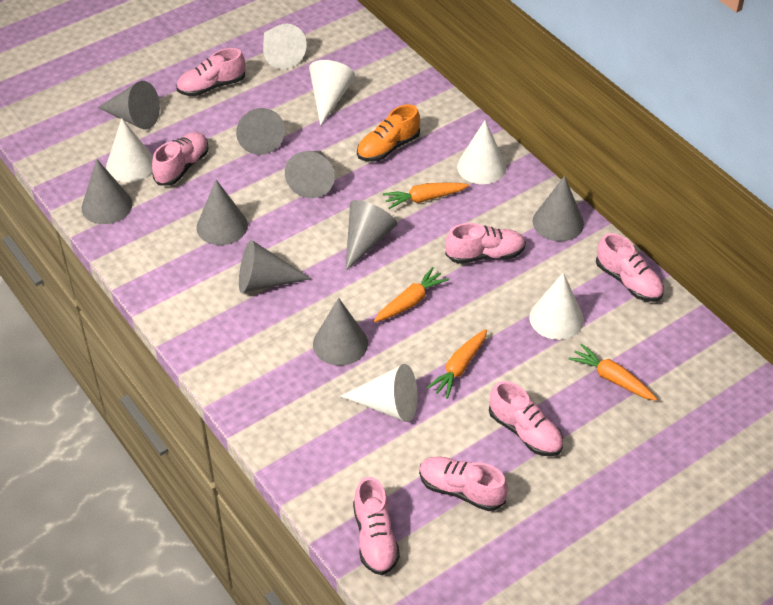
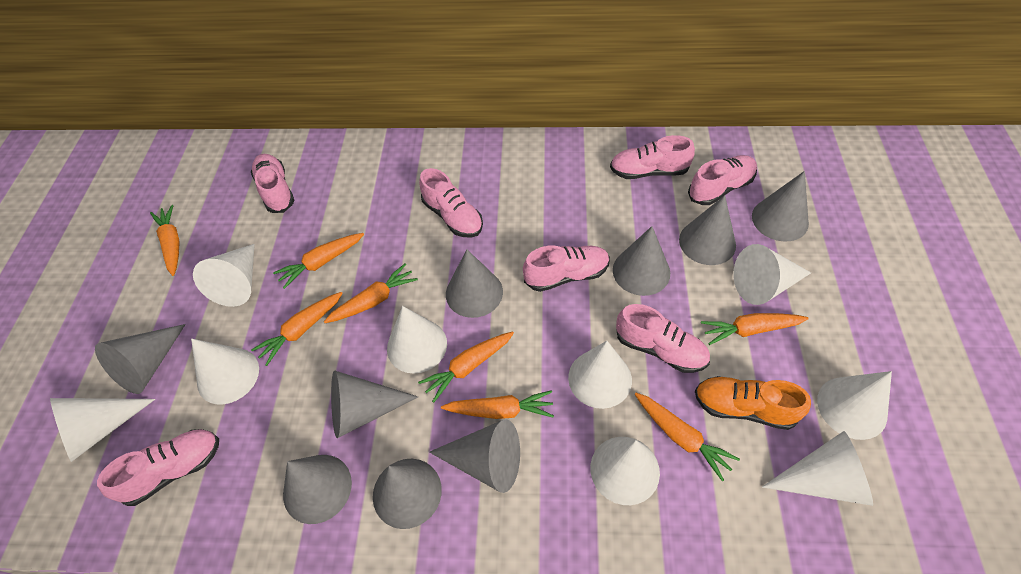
orange carrot: [374,267,449,322] [383,182,469,209] [426,329,487,399] [569,344,657,401] = 4 -> [150,205,180,276] [251,292,343,366] [273,233,364,289] [324,263,418,323] [418,331,514,402] [441,390,554,419] [635,393,740,482] [701,313,809,345] = 8
white cone: [106,118,153,182] [263,24,306,69] [309,60,356,126] [340,364,418,422] [457,120,506,184] [529,272,584,340] = 6 -> [50,398,155,462] [191,339,259,405] [193,244,255,307] [387,306,447,374] [568,341,632,409] [590,437,660,505] [733,244,811,305] [762,431,873,506] [817,371,892,440] = 9

